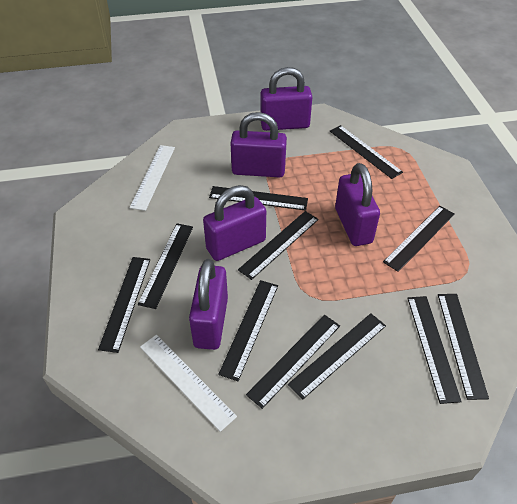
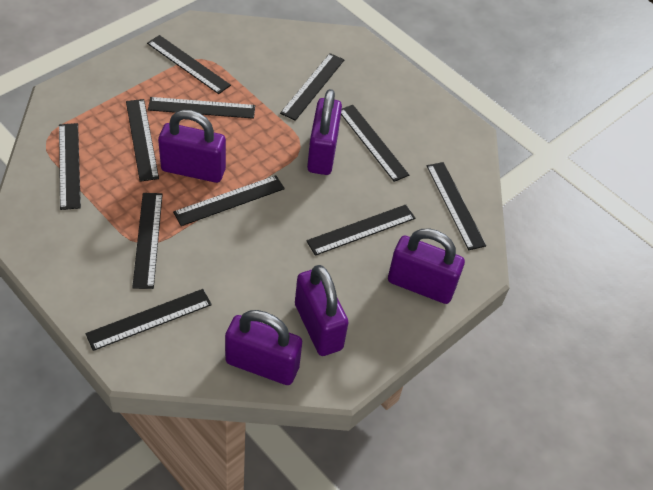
white ruler: [130,145,175,211] [140,335,237,432] = 2 -> none = 0

